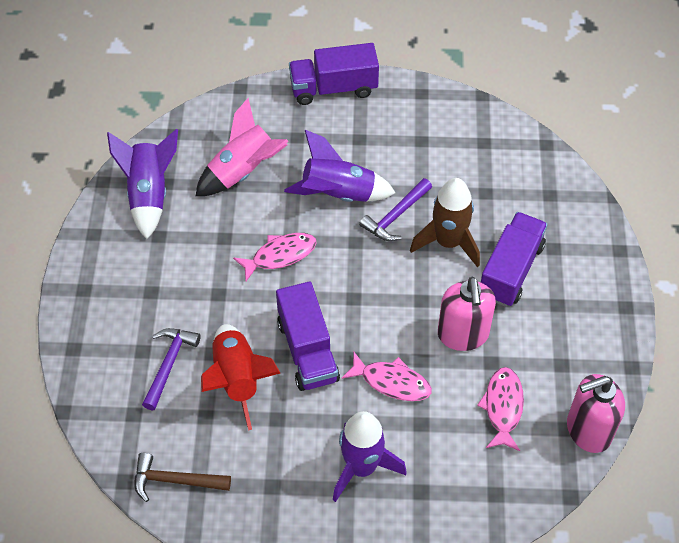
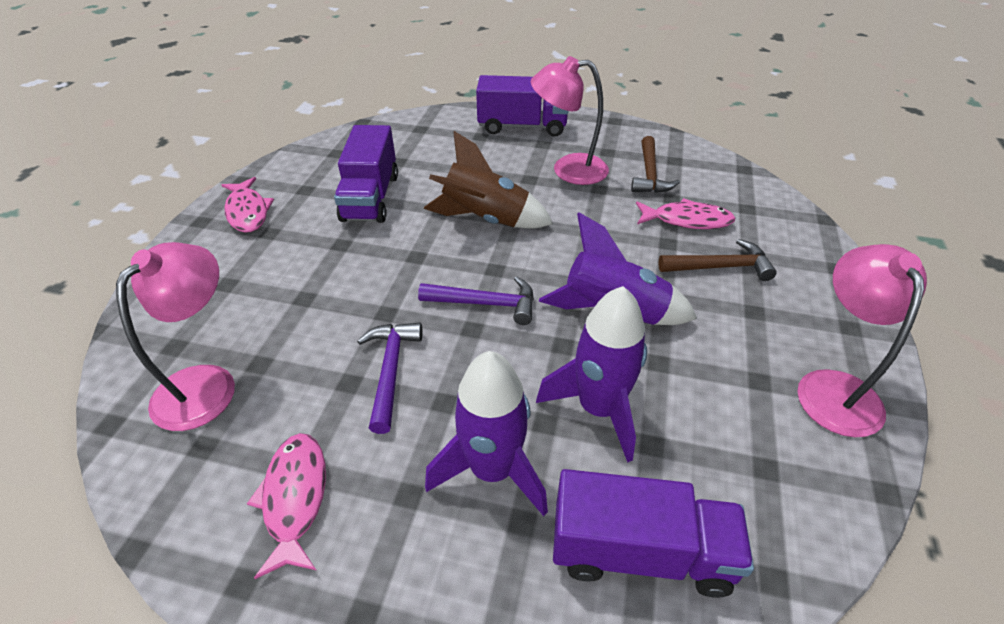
brown hammer: [135,453,231,502] = 1 -> [631,136,680,193] [658,239,777,281] = 2
pink lamp: none = 0 -> [116,242,235,431] [531,56,609,185] [797,244,927,437] = 3
pink rocket: [196,98,289,196] = 1 -> none = 0
pink soap dispenser: [438,277,496,351] [567,374,625,453] = 2 -> none = 0
red rocket: [201,324,280,430] = 1 -> none = 0

